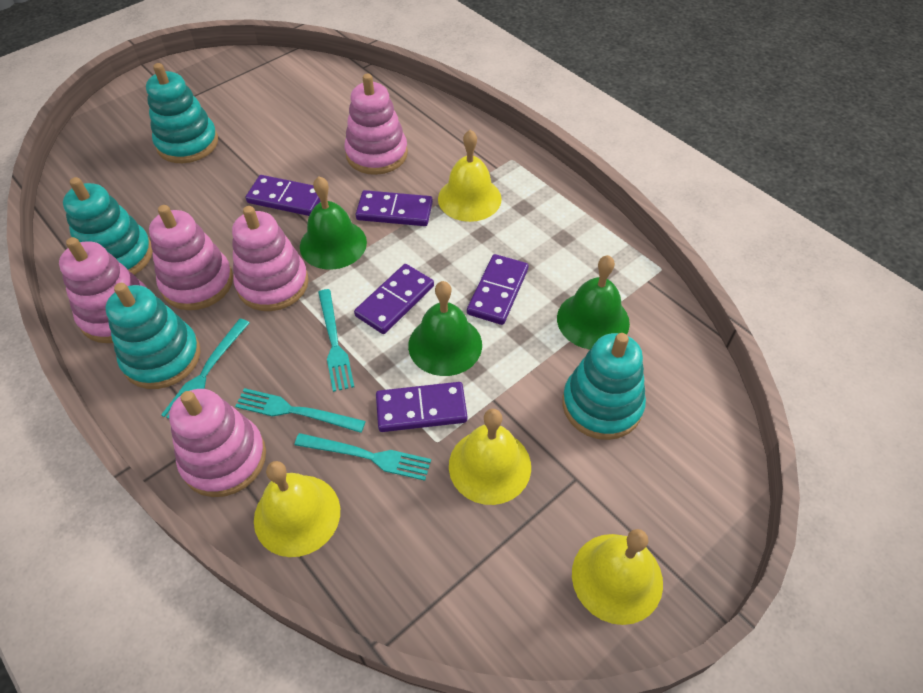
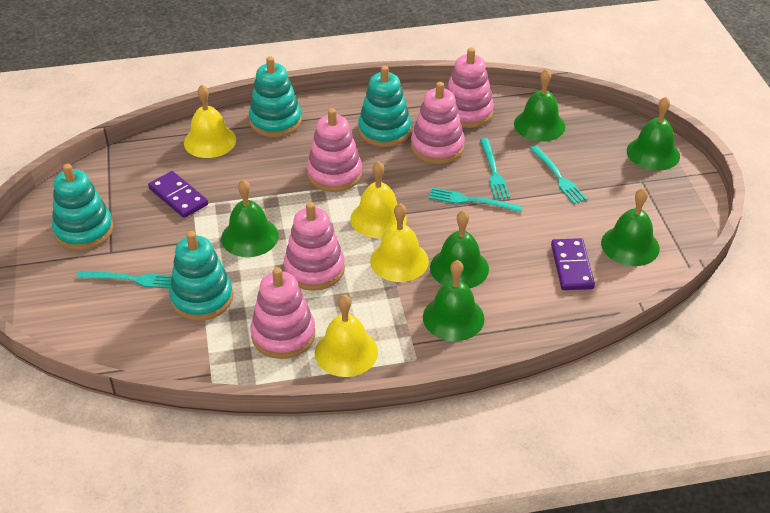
green bell: [300,176,367,270] [408,281,482,376] [557,255,630,350] = 3 -> [221,179,279,257] [423,260,484,341] [430,210,489,288] [514,69,565,141] [601,188,660,266] [627,97,680,171] = 6
purple domino: [245,175,320,216] [354,264,434,334] [356,190,433,226] [376,382,468,432] [467,254,529,325] = 5 -> [148,171,208,218] [551,238,595,290] = 2

